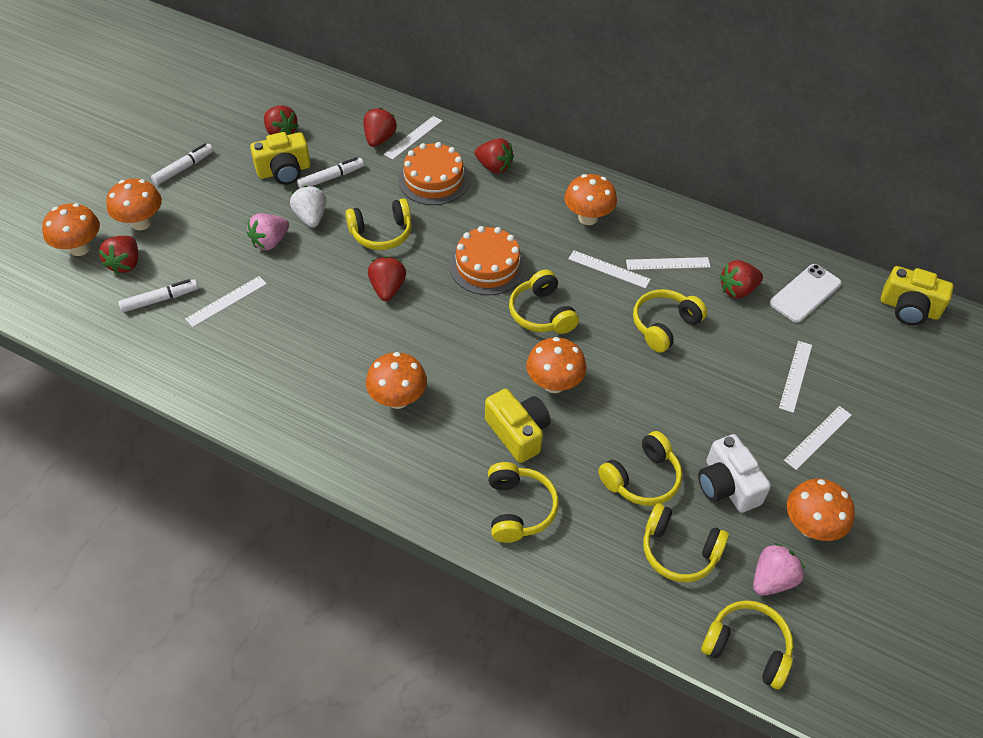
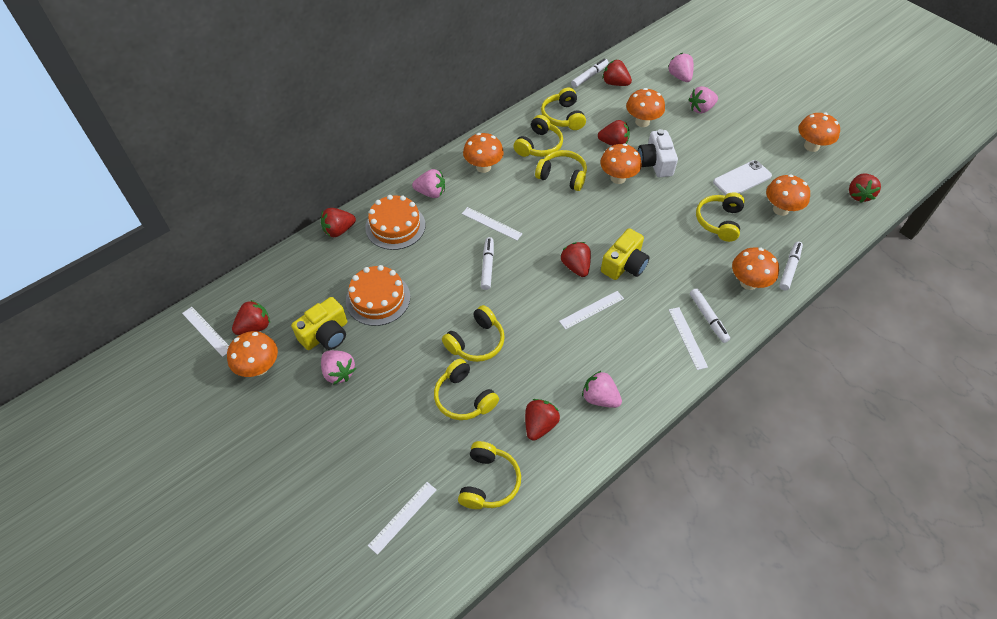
orange mushroom: [42,203,100,256] [106,178,162,230] [366,352,427,409] [526,337,586,393] [564,174,617,225] [787,479,855,541] = 6 -> [227,331,278,377] [463,133,504,173] [600,144,642,184] [626,88,665,127] [732,247,779,290] [766,174,810,216] [799,113,840,152] = 7
pink strawberry: [247,213,289,250] [753,543,805,596] = 2 -> [321,350,356,385] [412,169,445,198] [582,371,622,408] [668,53,694,82] [688,86,718,114] = 5
red strawberry: [99,236,138,274] [264,105,299,135] [364,108,397,147] [368,256,406,301] [475,138,514,174] [720,260,763,298] = 6 -> [232,300,270,335] [321,208,356,237] [525,399,560,441] [561,242,591,277] [598,120,630,146] [603,60,632,86] [849,174,881,203] = 7
white marker: [118,279,198,312] [151,143,214,185] [297,157,364,188] = 3 -> [481,237,494,290] [571,59,609,88] [690,288,730,343] [779,242,803,290] = 4
white ruler: [185,276,267,327] [384,116,442,160] [568,250,651,288] [626,257,710,270] [779,341,812,413] [784,406,852,470] = 6 -> [182,307,229,357] [368,482,436,555] [462,207,523,240] [559,291,624,330] [669,307,708,370] = 5
white strawberry: [290,186,327,228] = 1 -> none = 0
yellow camera: [250,132,311,185] [485,389,551,463] [881,266,954,325] = 3 -> [291,297,347,350] [601,228,650,280] = 2

